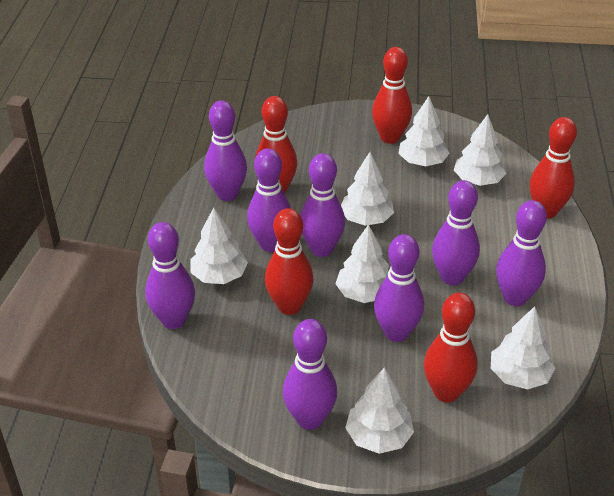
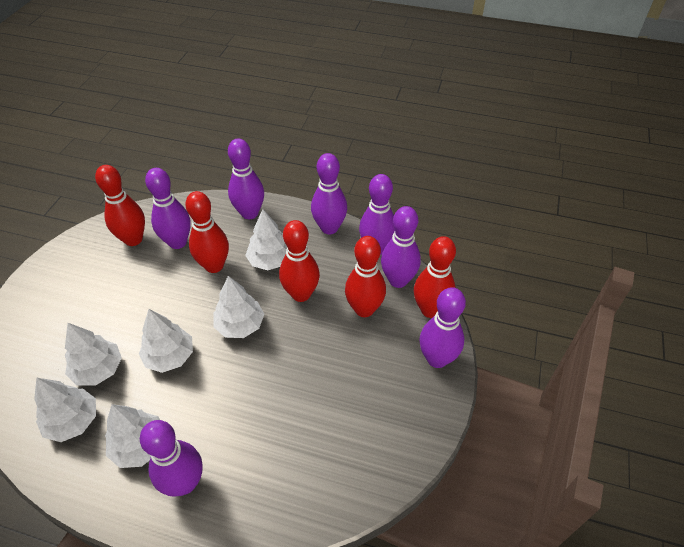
purple bowling pin: [145,222,195,329] [204,101,247,201] [247,148,291,252] [283,319,337,430] [300,153,345,257] [374,234,424,342] [432,180,480,285] [496,200,547,306] = 8 -> [140,420,202,497] [145,168,191,249] [228,138,264,219] [311,153,347,234] [359,174,395,255] [381,206,421,288] [419,287,466,368] = 7
white tree: [190,207,248,284] [335,224,389,303] [341,152,394,226] [345,367,414,454] [399,96,450,166] [454,114,506,186] [491,306,555,389] = 7 -> [34,378,96,442] [65,323,122,385] [105,404,160,468] [139,309,193,373] [213,276,264,338] [245,209,287,270] = 6

